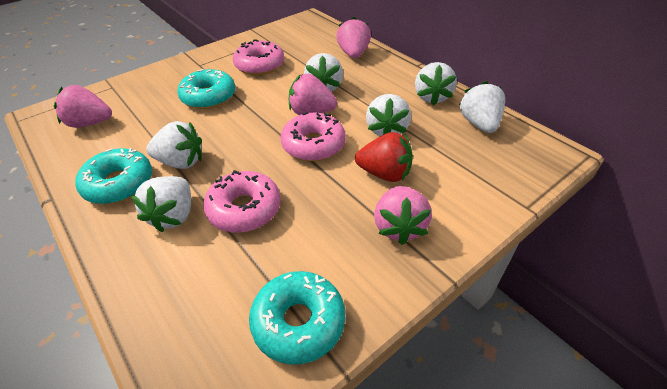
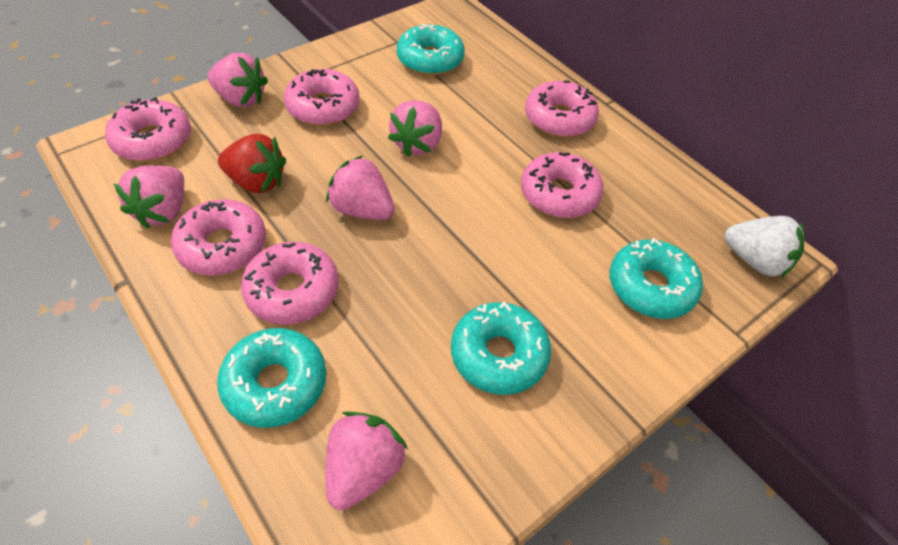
pink donut: [203,170,281,233] [233,39,284,75] [281,112,346,161] = 3 -> [105,97,191,161] [171,199,266,276] [241,242,339,325] [284,69,360,126] [521,152,603,218] [525,81,599,137] = 6
pink strawberry: [54,85,112,128] [289,74,337,115] [337,17,371,58] [374,186,432,245] = 4 -> [114,165,184,228] [208,53,268,107] [326,156,395,220] [326,411,408,510] [388,100,442,157] = 5
turquoise donut: [75,148,152,204] [177,69,235,109] [249,271,345,365] = 3 -> [217,328,326,428] [397,24,465,75] [451,302,551,395] [610,238,703,319] = 4
white strawberry: [131,176,191,232] [146,121,202,169] [304,53,343,92] [366,94,411,136] [415,62,457,106] [459,81,505,133] = 6 -> [725,216,804,278] = 1

